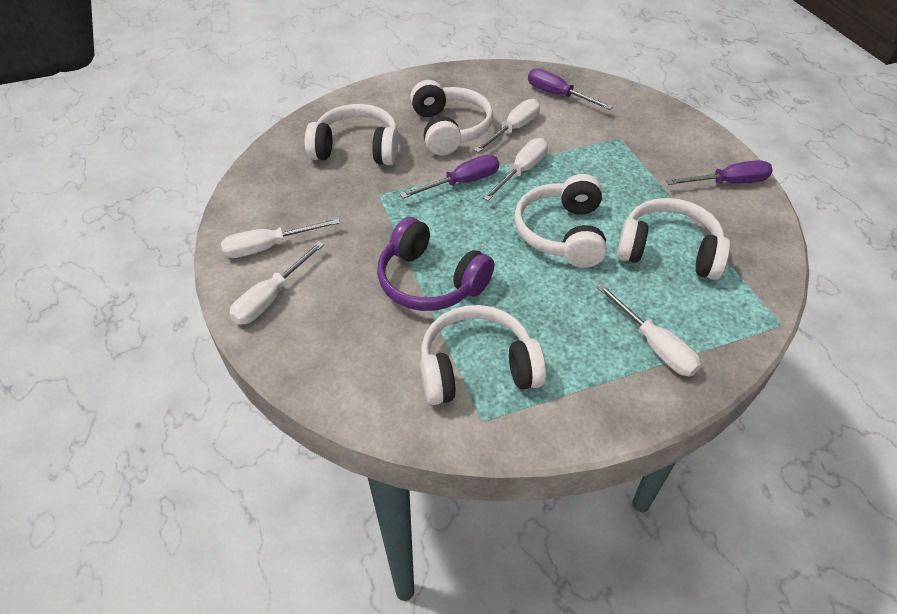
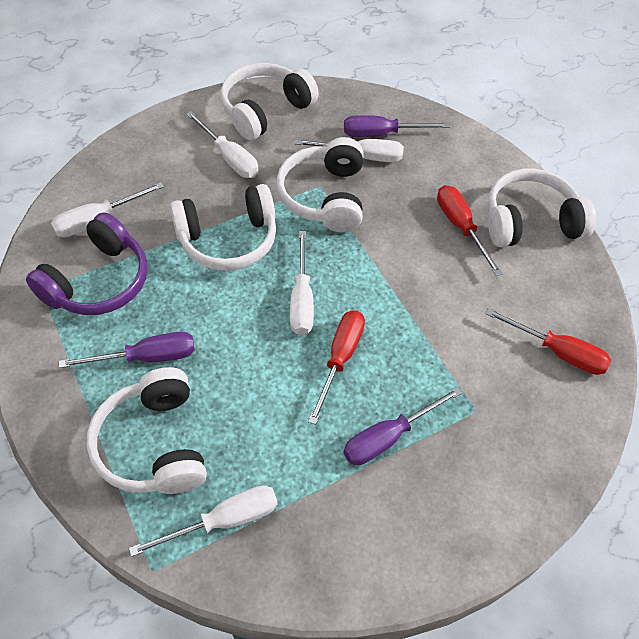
red screwdriver: none = 0 -> [308,310,365,425] [437,185,503,276] [485,308,611,375] = 3

